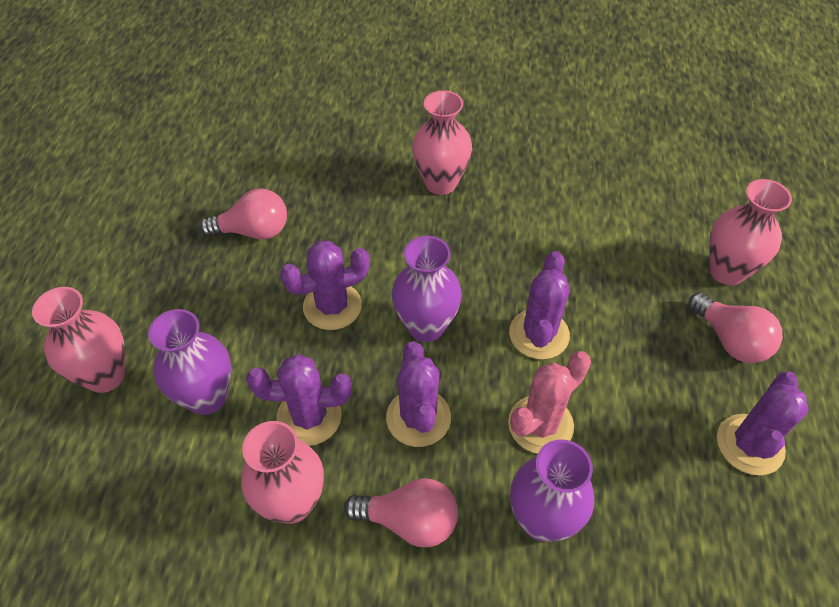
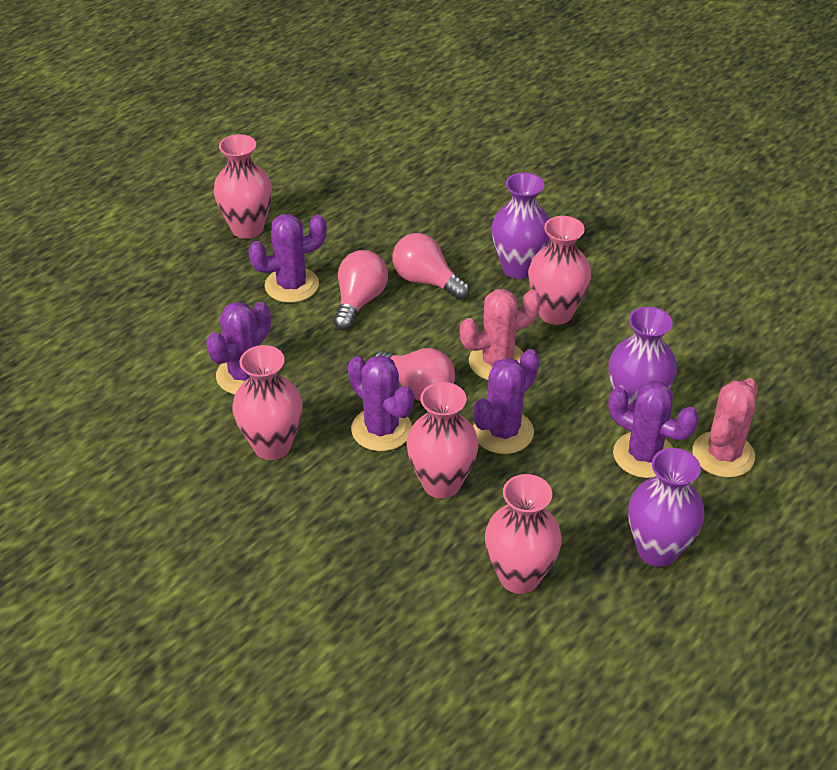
pink cactus: [508,351,591,454] = 1 -> [460,289,541,380] [692,378,758,478] = 2
pink vase: [32,287,125,393] [241,421,324,524] [412,90,472,195] [709,179,792,285] = 4 -> [213,134,272,239] [233,345,303,460] [407,382,479,499] [485,474,562,594] [528,216,591,325] = 5

